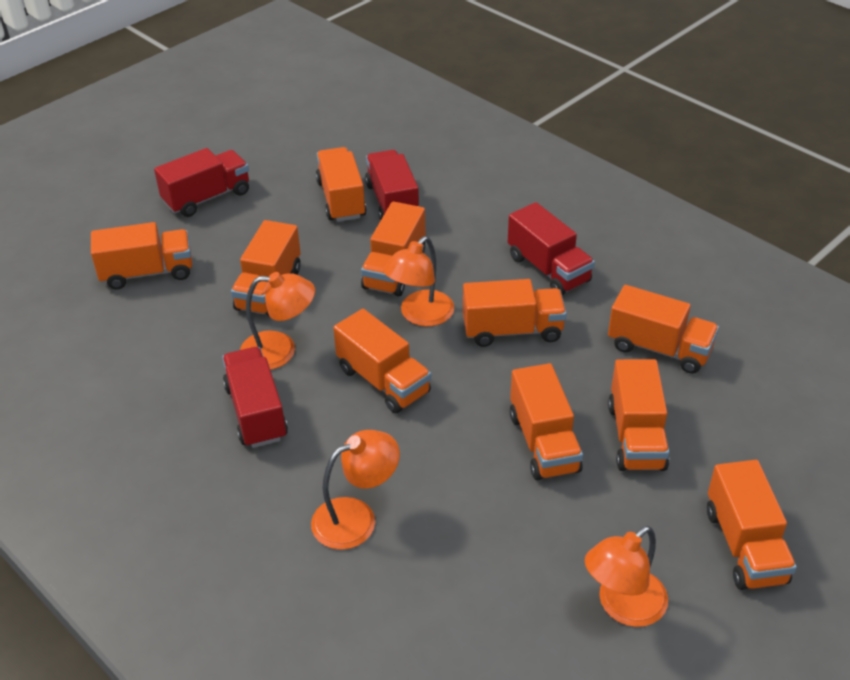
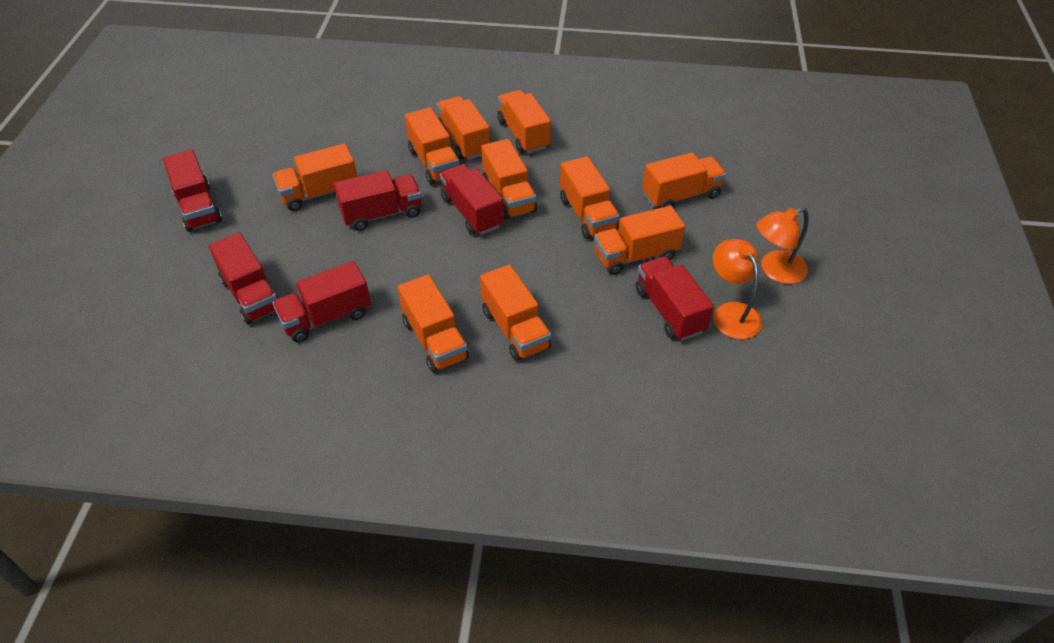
orange lamp: [240,272,315,370] [311,430,400,550] [383,236,454,326] [585,526,668,627] = 4 -> [713,239,763,339] [756,207,809,284] = 2
red truck: [154,148,249,217] [222,347,288,448] [365,150,419,220] [508,202,595,295] = 4 -> [163,150,222,232] [209,233,279,324] [272,261,371,343] [334,170,422,231] [440,164,504,235] [636,256,714,341] = 6

